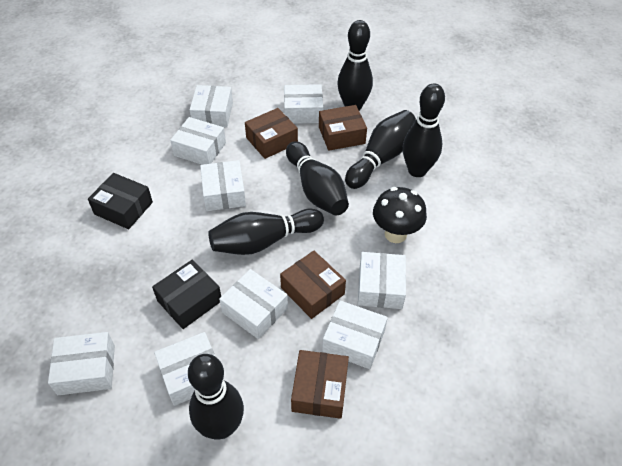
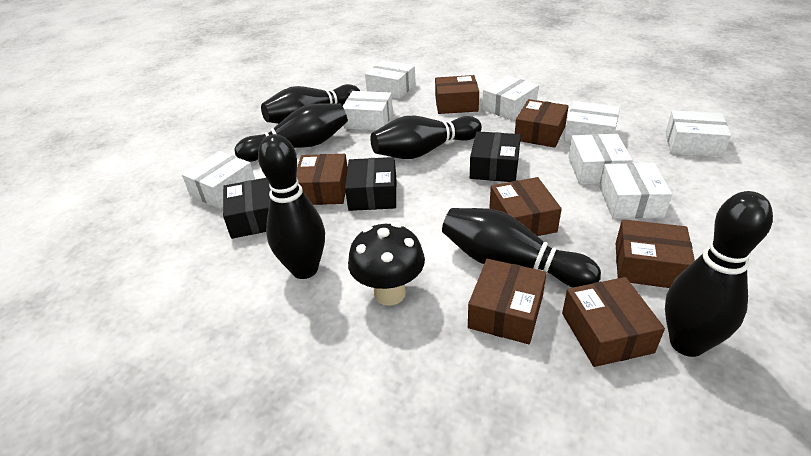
black box: [88,173,153,229] [152,260,221,329] = 2 -> [223,178,271,239] [345,157,396,211] [470,131,521,182] = 3
brown box: [245,108,298,159] [280,251,346,319] [291,350,349,419] [319,105,367,151] = 4 -> [296,154,348,205] [435,75,479,114] [468,259,547,344] [489,177,562,236] [515,99,569,148] [562,277,665,367] [615,219,695,288] = 7
white box: [48,332,115,395] [154,332,224,406] [170,117,226,165] [190,85,233,127] [200,160,246,211] [219,269,288,339] [284,84,323,124] [322,300,388,369] [358,252,406,309] = 9 -> [182,151,255,209] [343,91,393,131] [365,60,416,99] [482,76,539,121] [564,101,620,143] [568,134,633,185] [599,163,672,219] [665,110,731,158] = 8

